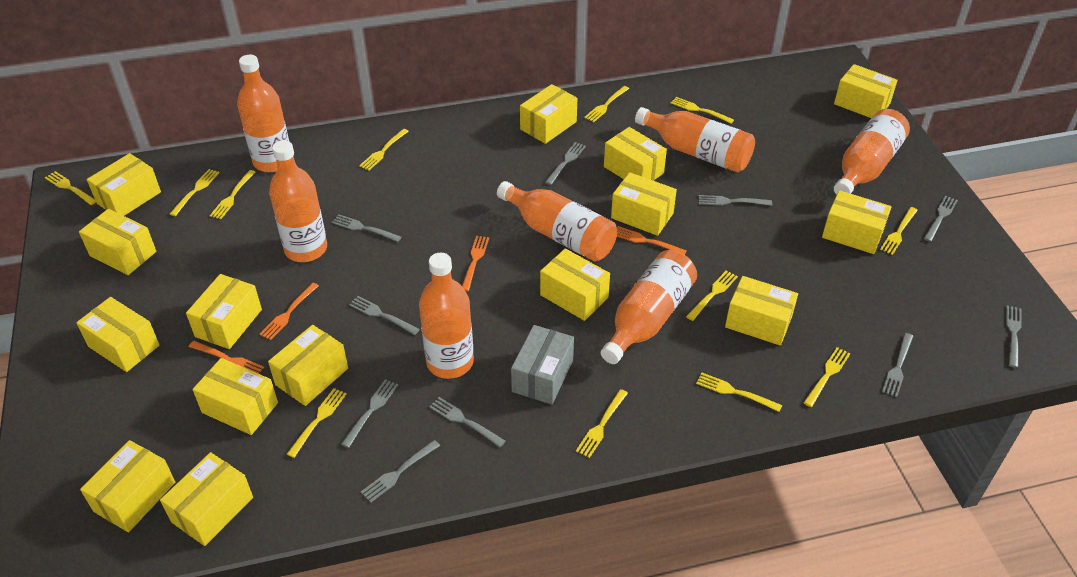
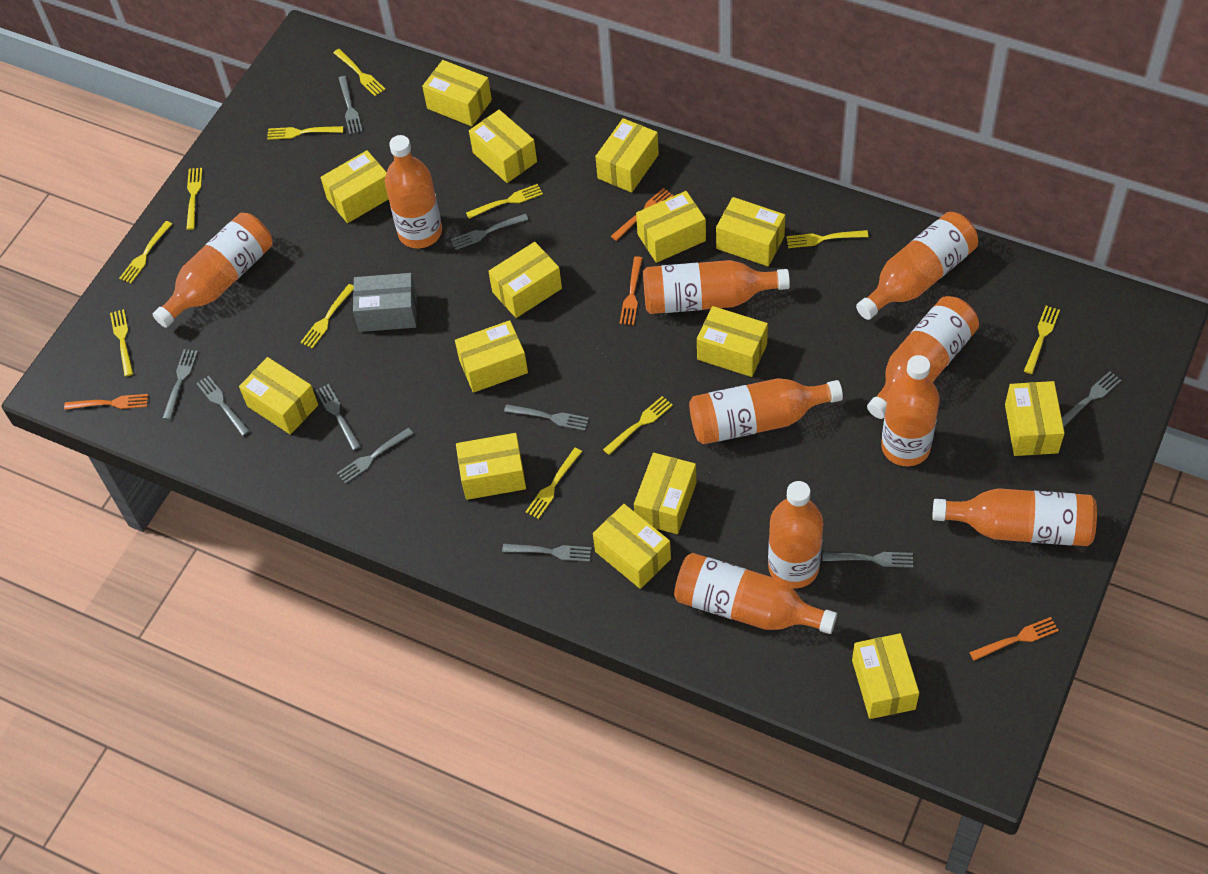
orange bottle: [237,55,289,172] [269,140,327,262] [419,253,474,379] [497,181,617,261] [601,250,697,364] [635,107,755,172] [834,109,910,195] = 7 -> [153,213,272,328] [385,135,442,248] [643,260,790,314] [674,553,837,634] [689,378,843,444] [768,481,823,589] [856,212,978,320] [867,296,979,419] [881,355,940,466] [933,488,1097,546] = 10
yellow fork: [45,171,96,205] [170,169,220,216] [210,170,255,219] [287,388,347,458] [359,129,409,171] [576,389,628,458] [584,86,629,122] [671,97,734,124] [686,270,738,321] [696,372,782,412] [804,347,850,407] [880,207,918,255] = 12 -> [110,309,133,376] [119,221,172,283] [186,168,202,230] [267,126,343,140] [300,284,354,349] [333,49,386,96] [466,184,543,219] [526,448,582,519] [603,396,673,455] [786,230,869,248] [1024,306,1060,374] = 11

